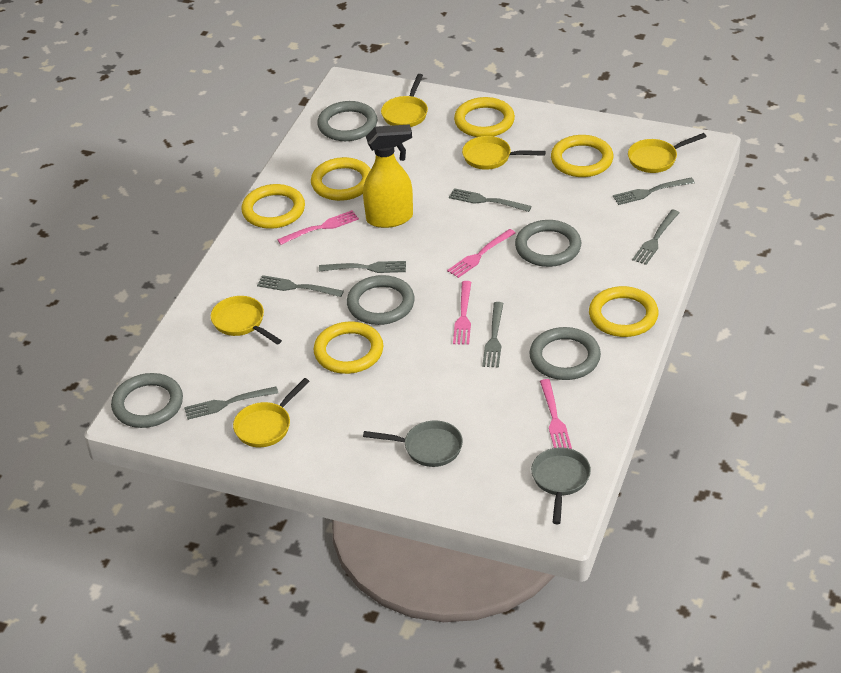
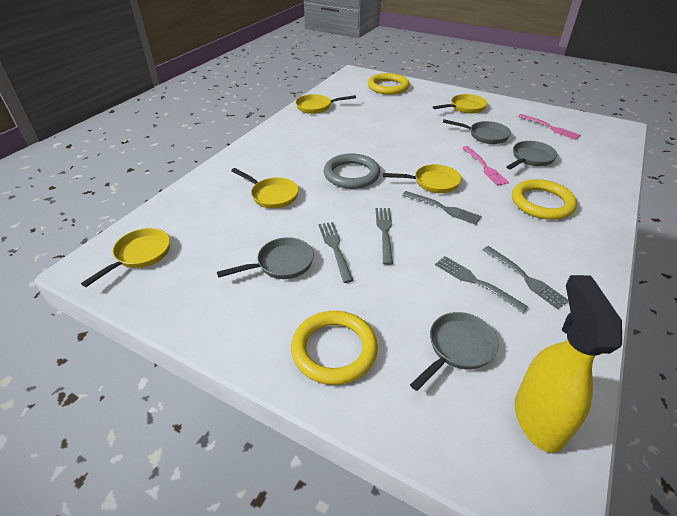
grey fork: [184,386,278,420] [257,275,344,297] [319,261,406,273] [449,188,532,212] [482,302,503,368] [613,177,695,205] [632,210,680,265] = 7 -> [319,222,353,283] [376,208,393,265] [402,191,482,225] [435,256,528,313] [483,246,569,309] = 5
grey pan: [363,421,463,467] [531,448,591,524] = 2 -> [217,237,314,279] [410,312,499,391] [443,119,511,144] [506,141,557,169] = 4
grey ring: [111,373,183,428] [317,101,377,141] [347,275,415,325] [515,220,581,267] [529,327,601,380] = 5 -> [324,153,380,189] = 1
pink fork: [277,210,359,245] [447,229,516,278] [453,281,471,345] [540,379,572,449] = 4 -> [462,146,509,186] [518,114,581,140] = 2
yellow ring: [241,184,305,229] [311,157,371,201] [314,321,383,374] [454,97,515,137] [551,135,613,177] [589,286,658,337] = 6 -> [291,311,378,385] [368,73,410,95] [512,179,577,220] = 3

